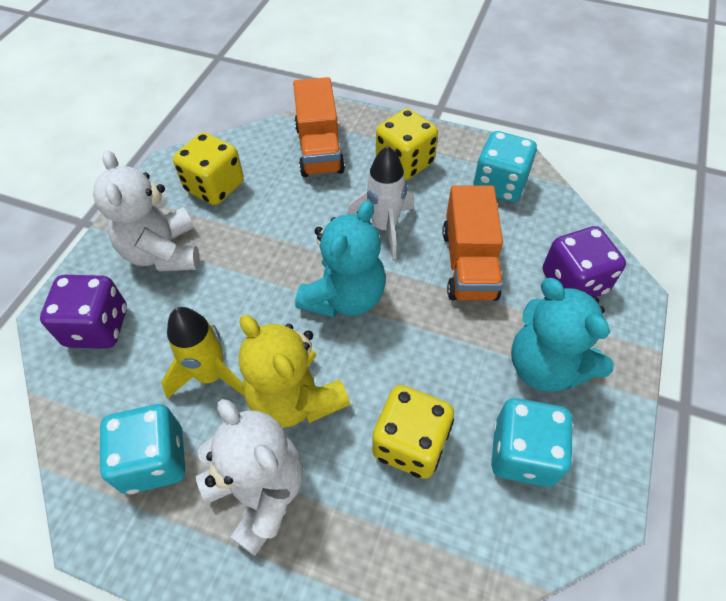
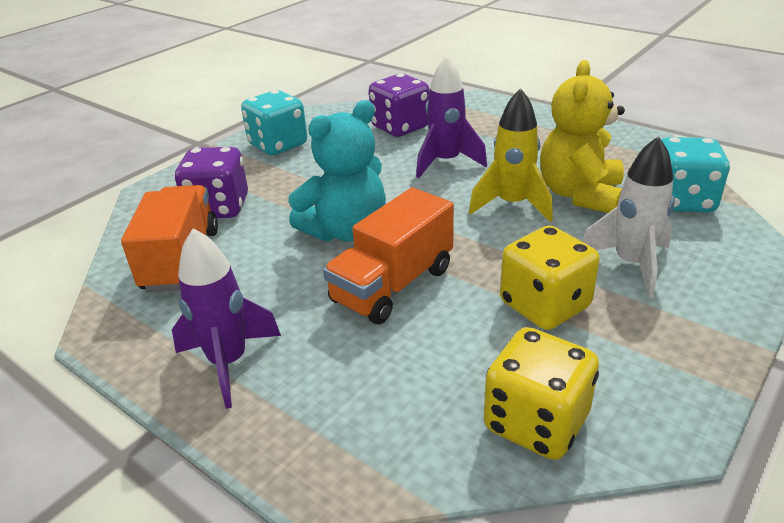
purple rocket: none = 0 -> [172,228,281,409] [416,55,487,178] = 2
turquoise dice: [99,404,185,494] [473,131,537,202] [491,398,573,487] = 3 -> [241,90,307,155] [661,137,730,213] = 2
turquoise teddy bear: [295,200,386,318] [511,278,614,392] = 2 -> [288,100,386,242] = 1
white teddy bear: [93,150,200,271] [196,399,303,556] = 2 -> none = 0
yellow dice: [173,132,244,205] [372,385,454,479] [376,108,438,180] = 3 -> [484,327,599,460] [500,226,600,330] = 2

